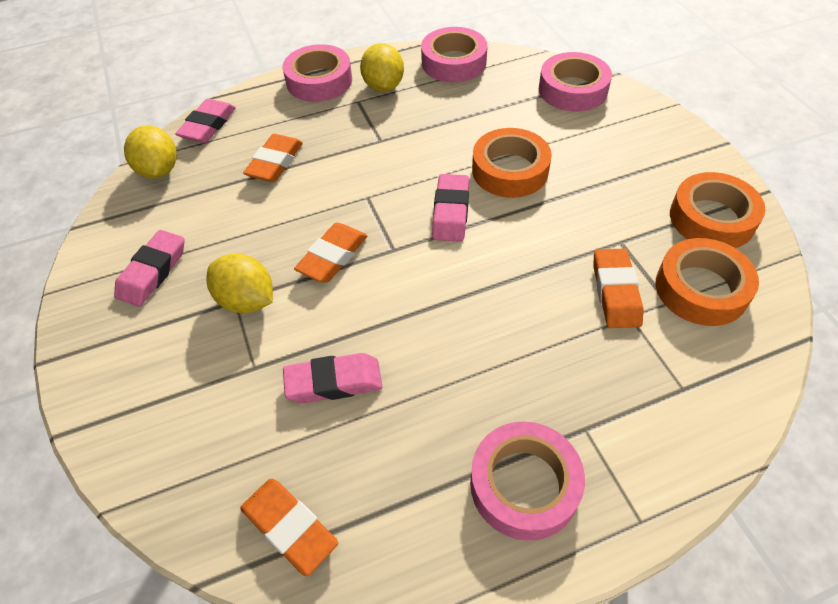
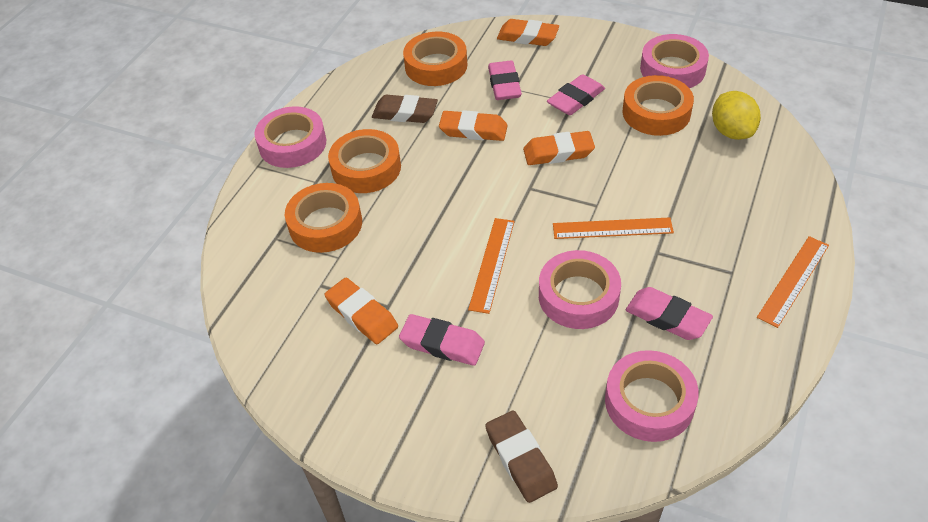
brown eraser: none = 0 -> [372,95,438,123] [485,411,558,503] = 2
orange ruler: none = 0 -> [468,218,514,314] [553,217,674,239] [757,236,829,328] = 3
orange tape: [472,128,552,198] [655,238,759,326] [670,172,766,248] = 3 -> [285,183,362,253] [328,129,401,193] [403,31,467,86] [623,75,694,136] = 4
yellow lemon: [124,125,177,179] [206,254,273,313] [360,43,404,92] = 3 -> [712,91,761,140] = 1

